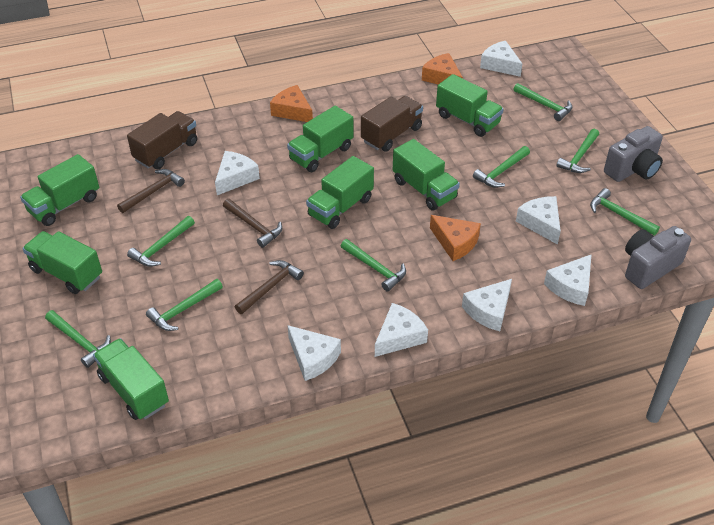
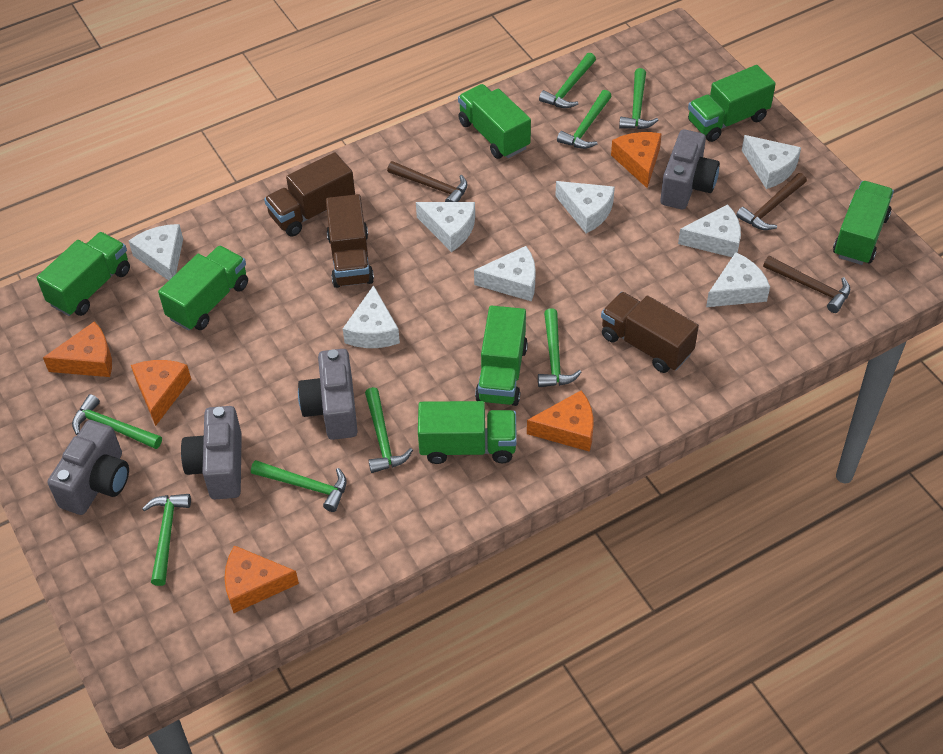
brown truck: [127,111,197,169] [361,96,423,152] = 2 -> [264,152,355,236] [326,194,374,288] [601,292,699,373] = 3
grey camera: [604,126,663,182] [625,226,691,289] = 2 -> [48,420,129,515] [181,406,242,499] [298,349,358,440] [660,129,720,209] = 4
orange cheese: [270,85,313,122] [422,53,463,84] [430,215,481,261] = 3 -> [43,322,112,377] [131,360,191,426] [225,545,299,613] [527,390,594,452] [611,132,662,188] = 5
white cheese: [215,151,260,195] [288,325,341,381] [375,303,428,357] [462,279,512,331] [480,41,523,77] [516,196,561,245] [544,254,592,306] = 7 -> [129,224,183,280] [343,285,400,348] [416,202,475,252] [474,246,536,301] [555,181,615,233] [678,204,741,257] [706,252,770,307] [742,135,801,189] = 8

